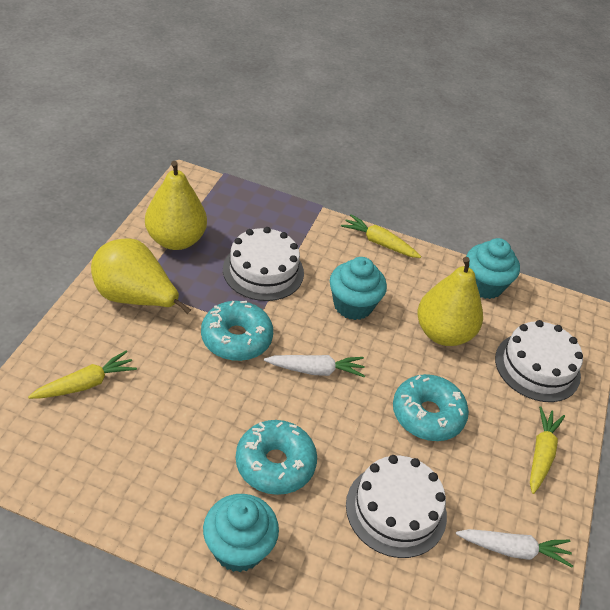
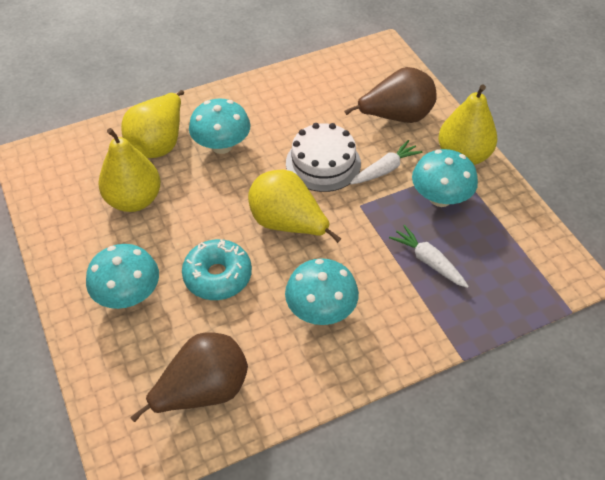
brown pear: none = 0 -> [130,332,248,422] [344,67,437,123] = 2
turquoise cupcake: [203,494,279,572] [330,257,387,320] [466,238,520,299] = 3 -> none = 0
turquoise donut: [201,301,273,361] [236,420,317,495] [393,374,469,441] = 3 -> [182,239,252,300] = 1
turquoise mushroom: none = 0 -> [86,244,159,309] [189,99,251,154] [285,258,359,325] [412,149,478,207] = 4
white cake: [223,227,304,301] [346,455,447,558] [495,320,583,402] = 3 -> [286,123,361,192] = 1
yellow carrot: [28,351,137,399] [341,214,421,258] [530,406,565,494] = 3 -> none = 0
yellow pear: [91,238,191,314] [145,161,207,250] [417,257,483,346] = 3 -> [98,128,161,212] [121,90,184,158] [248,170,341,243] [438,84,497,165] = 4

